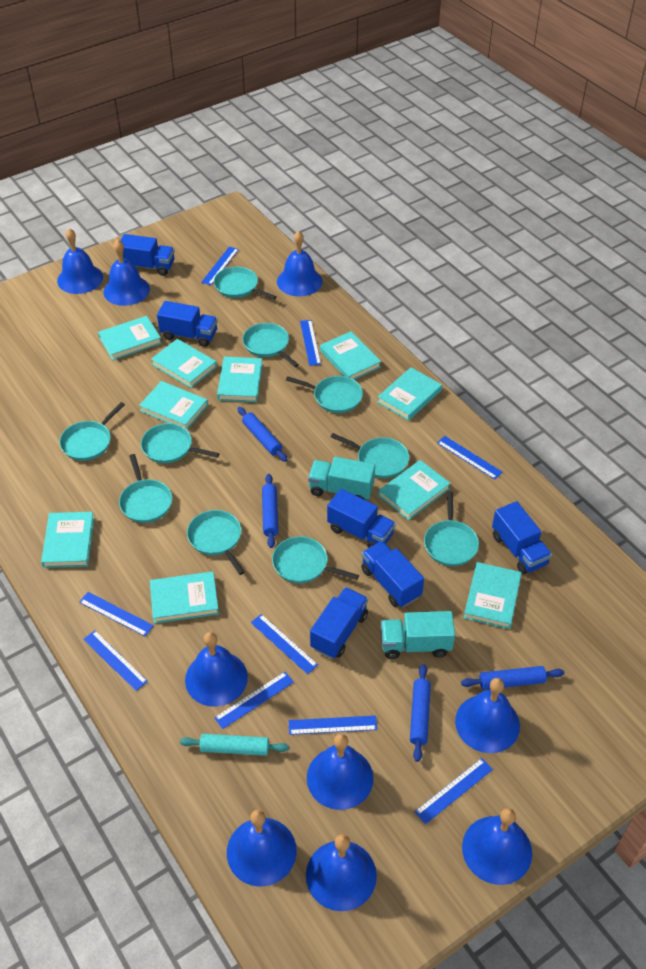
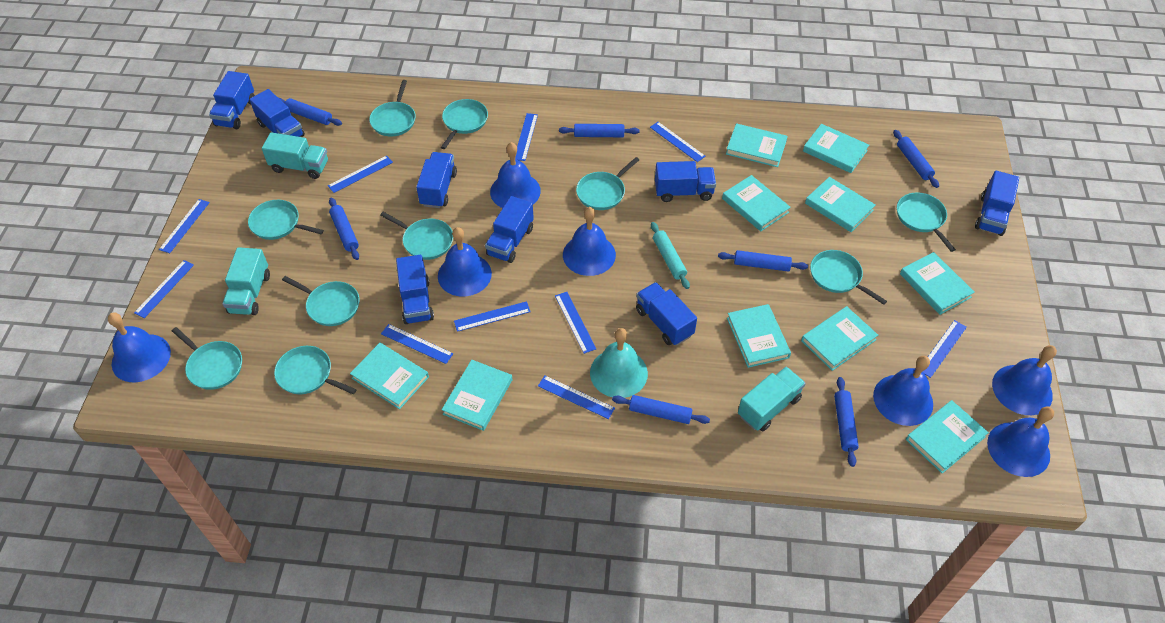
blue bell: [57,228,103,294] [104,240,150,306] [185,632,248,706] [227,810,297,887] [277,231,322,296] [306,834,377,911] [307,734,373,810] [455,678,520,753] [462,808,532,885] = 9 -> [108,313,171,382] [438,227,492,296] [490,142,541,208] [563,207,616,276] [873,356,933,426] [987,407,1054,477] [992,345,1057,415] = 7
blue rolling pin: [237,407,287,462] [262,474,278,548] [410,664,431,762] [461,666,564,690] = 4 -> [279,98,342,126] [329,198,359,260] [559,124,640,137] [612,395,710,424] [718,250,808,272] [834,377,859,467] [893,130,939,188] = 7
blue ruler: [79,592,154,636] [83,630,148,691] [201,247,239,285] [214,672,294,729] [251,614,318,674] [289,716,377,735] [300,320,321,366] [415,758,493,824] [437,436,503,479] = 9 -> [134,260,194,318] [159,199,210,253] [328,155,393,193] [381,324,453,364] [454,301,531,332] [515,113,538,161] [538,375,615,419] [555,292,596,354] [650,122,706,162] [923,320,967,378] = 10
blue truck: [120,234,175,276] [157,301,218,347] [310,587,368,658] [327,489,396,548] [361,541,424,607] [492,501,552,575] = 6 -> [209,71,255,129] [250,89,305,137] [396,255,434,324] [416,152,457,208] [485,196,534,263] [636,282,697,345] [655,161,716,202] [975,171,1019,236] = 8
turquoise bell: none = 0 -> [590,328,648,398] = 1
turquoise truck: [308,457,375,500] [381,611,455,659] = 2 -> [222,247,270,315] [262,132,328,179] [738,367,806,431] = 3

